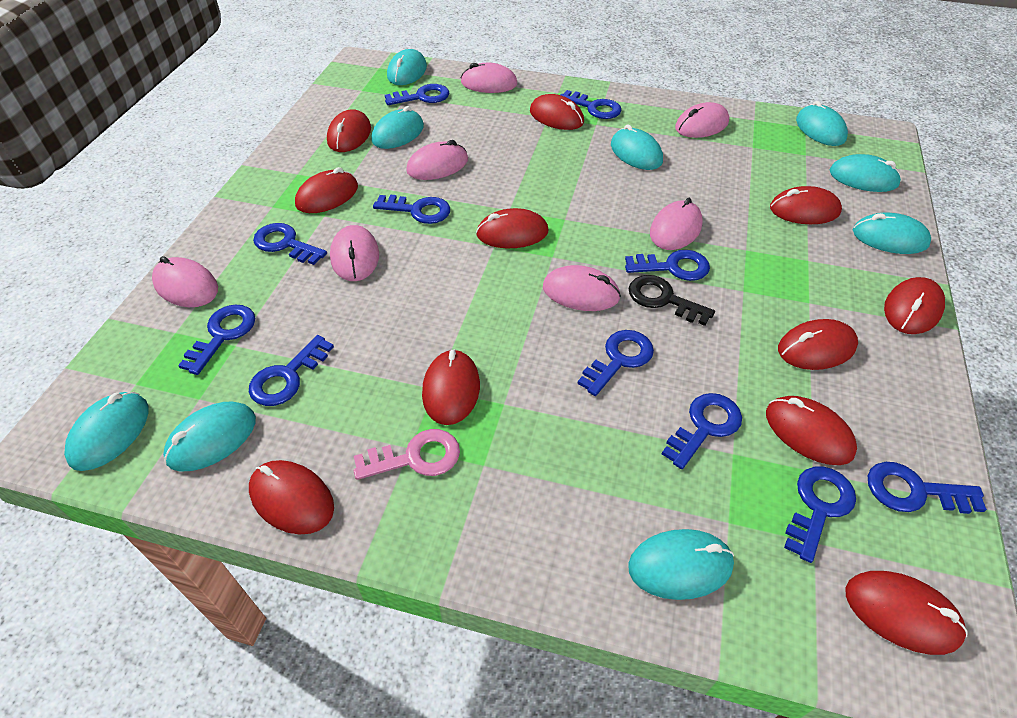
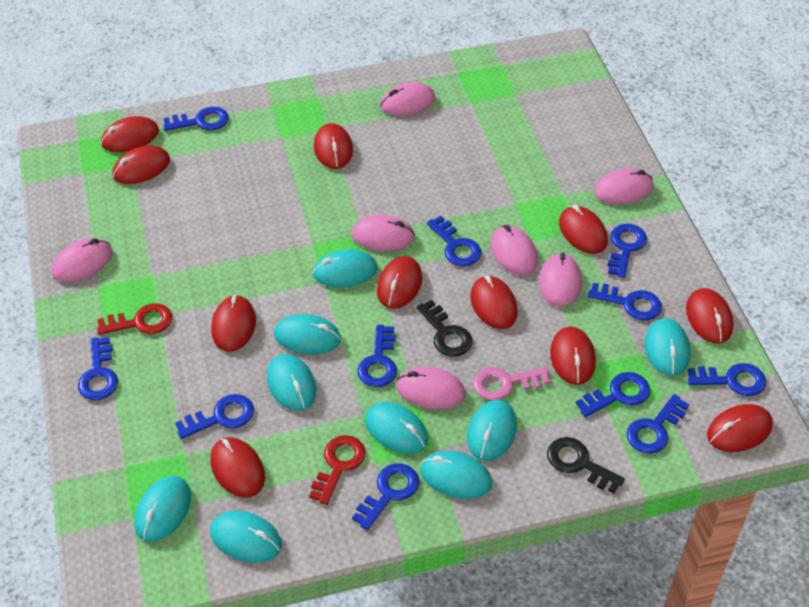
black key: [628,275,715,326] = 1 -> [416,299,472,357] [547,437,625,493] = 2
red key: none = 0 -> [97,303,172,335] [309,435,366,505] = 2

